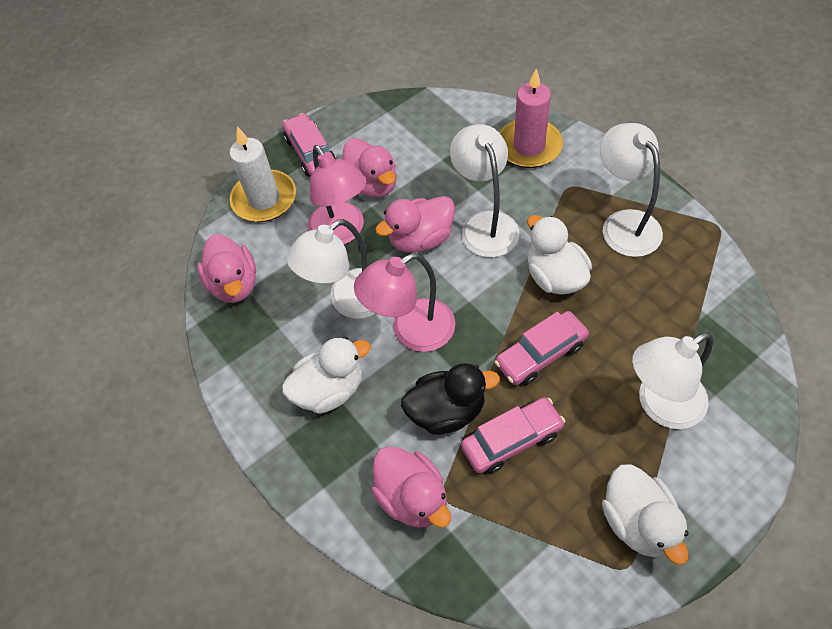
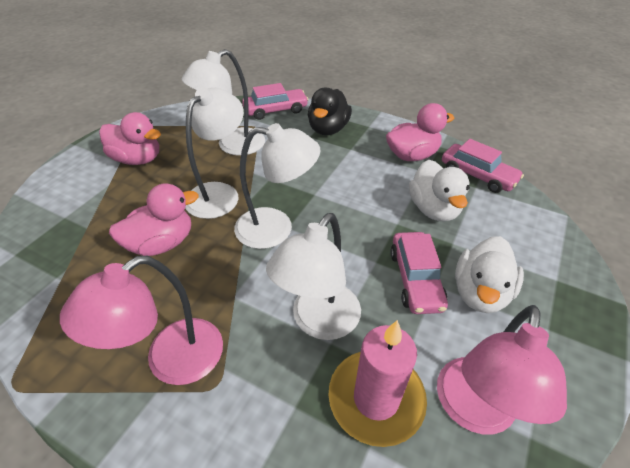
pink duck: [197,234,256,303] [342,138,397,198] [371,446,451,528] [375,196,455,253] = 4 -> [99,112,161,165] [109,183,199,256] [386,103,454,161] = 3
white candle: [229,126,296,222] = 1 -> none = 0
white duck: [282,337,371,414] [527,215,592,295] [602,464,689,565] = 3 -> [409,160,470,221] [455,236,524,313] = 2

